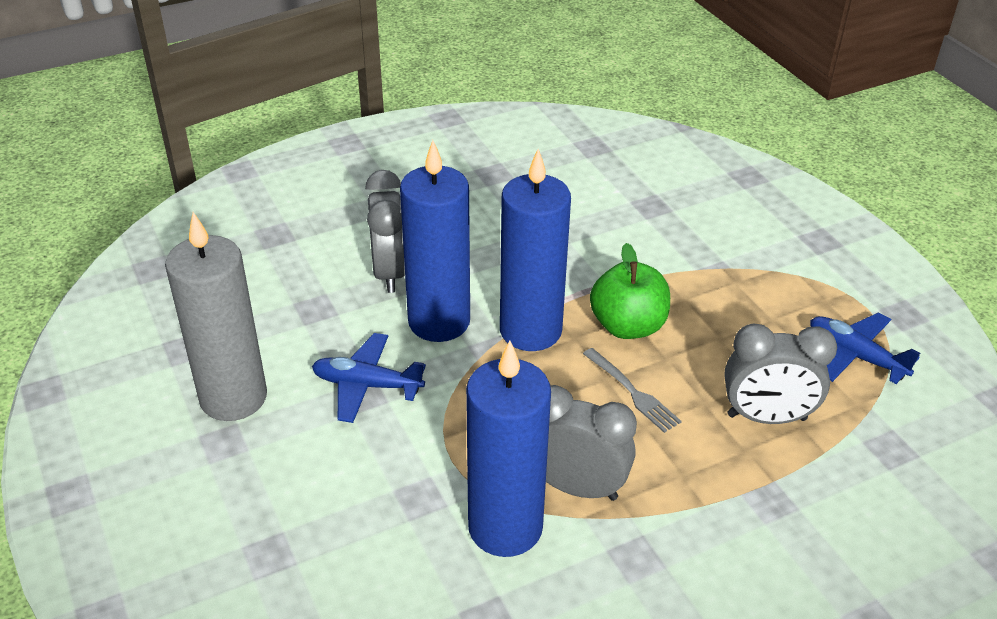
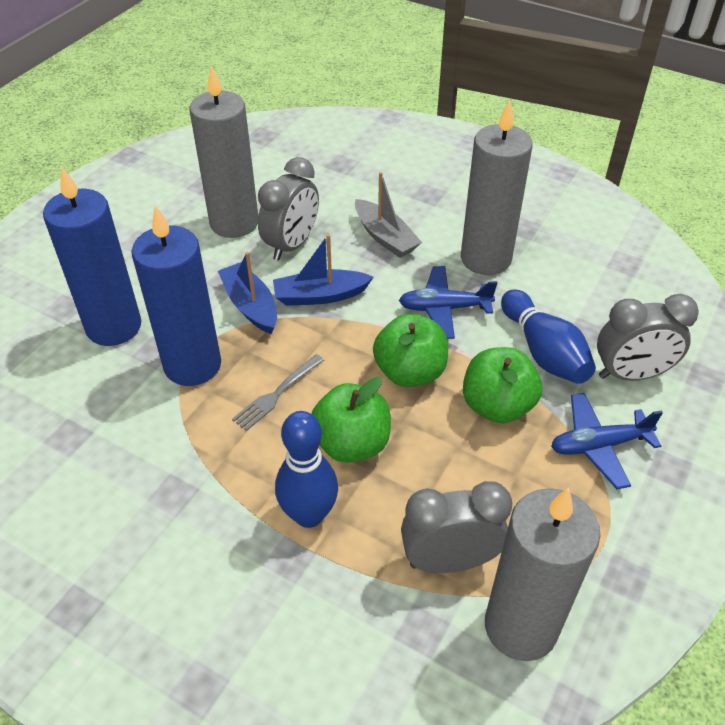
blue boat: none = 0 -> [218,252,277,334] [273,234,374,306] = 2
blue bowling pin: none = 0 -> [275,411,338,528] [501,289,596,384] = 2
blue candle: [400,140,470,342] [466,340,551,557] [500,149,571,351] = 3 -> [43,167,141,346] [132,205,221,386] = 2
green apple: [590,243,670,339] = 1 -> [311,377,391,463] [373,314,448,387] [463,347,542,423] = 3
grey boat: none = 0 -> [355,172,422,258] = 1
grey candle: [165,212,267,421] = 1 -> [190,66,258,238] [461,100,533,275] [485,488,601,661] = 3

